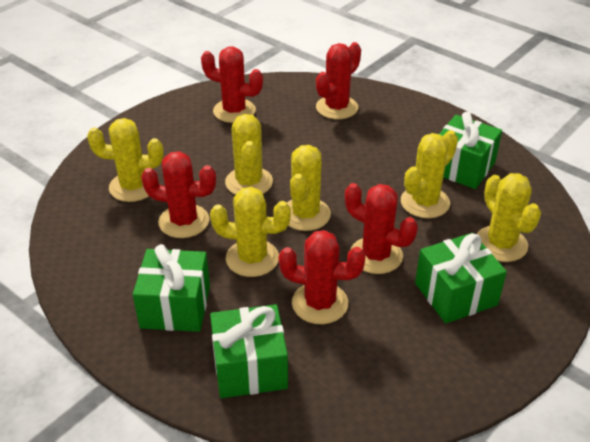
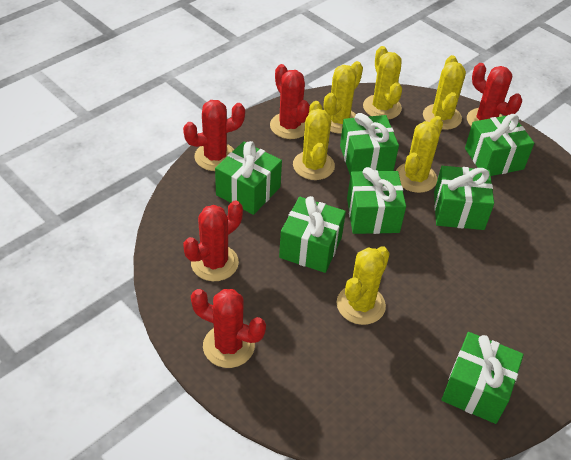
green gift: [133,244,210,332] [210,304,288,398] [415,233,507,323] [439,112,502,189] = 4 -> [215,141,282,215] [279,196,346,273] [340,113,399,175] [347,167,406,234] [434,166,494,230] [441,332,524,424] [465,114,534,176] = 7

